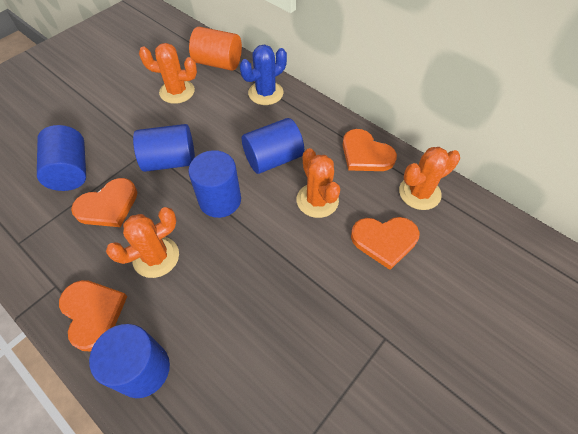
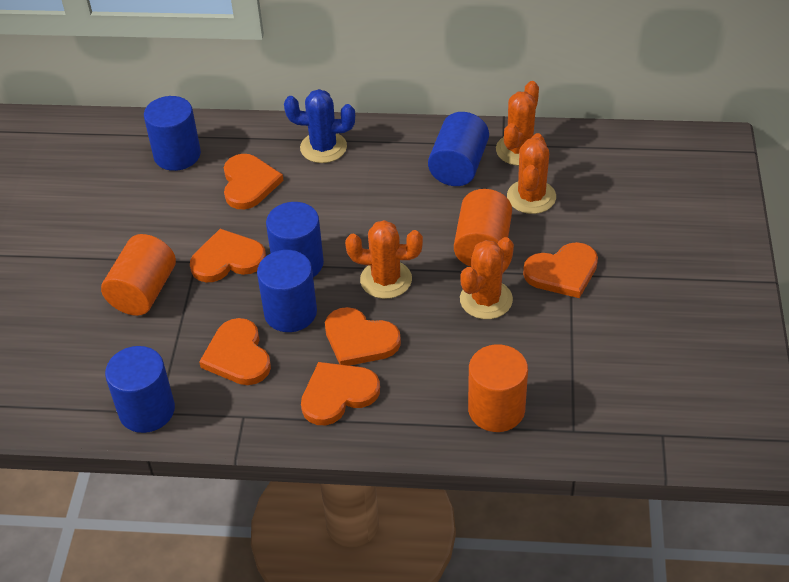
orange cylinder: [189,27,242,71] = 1 -> [101,234,176,316] [454,189,512,267] [468,344,528,432] = 3
orange heart: [59,280,127,351] [71,178,137,227] [343,129,397,171] [351,217,419,270] = 4 -> [190,229,266,282] [199,318,271,385] [224,154,284,209] [301,362,380,425] [325,307,401,366] [523,242,598,298] = 6

